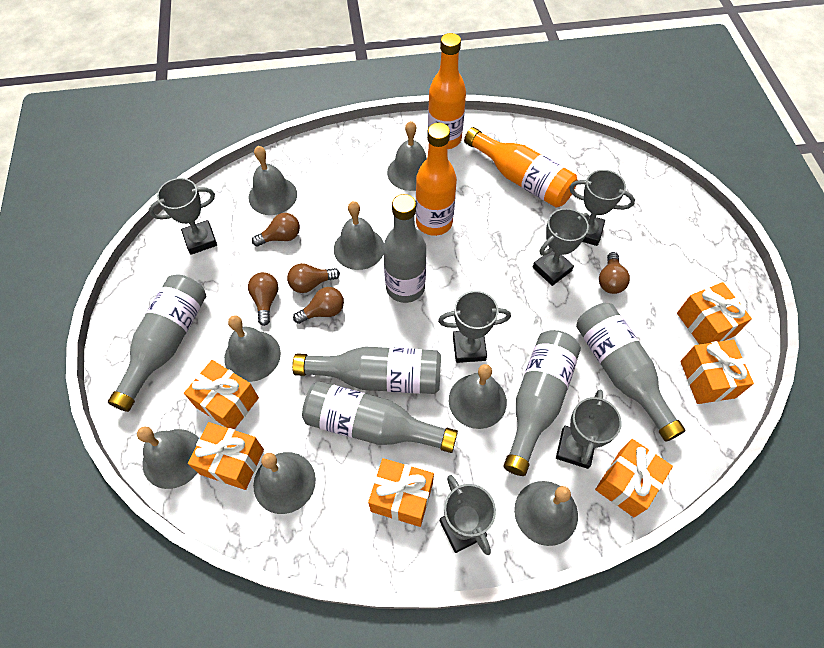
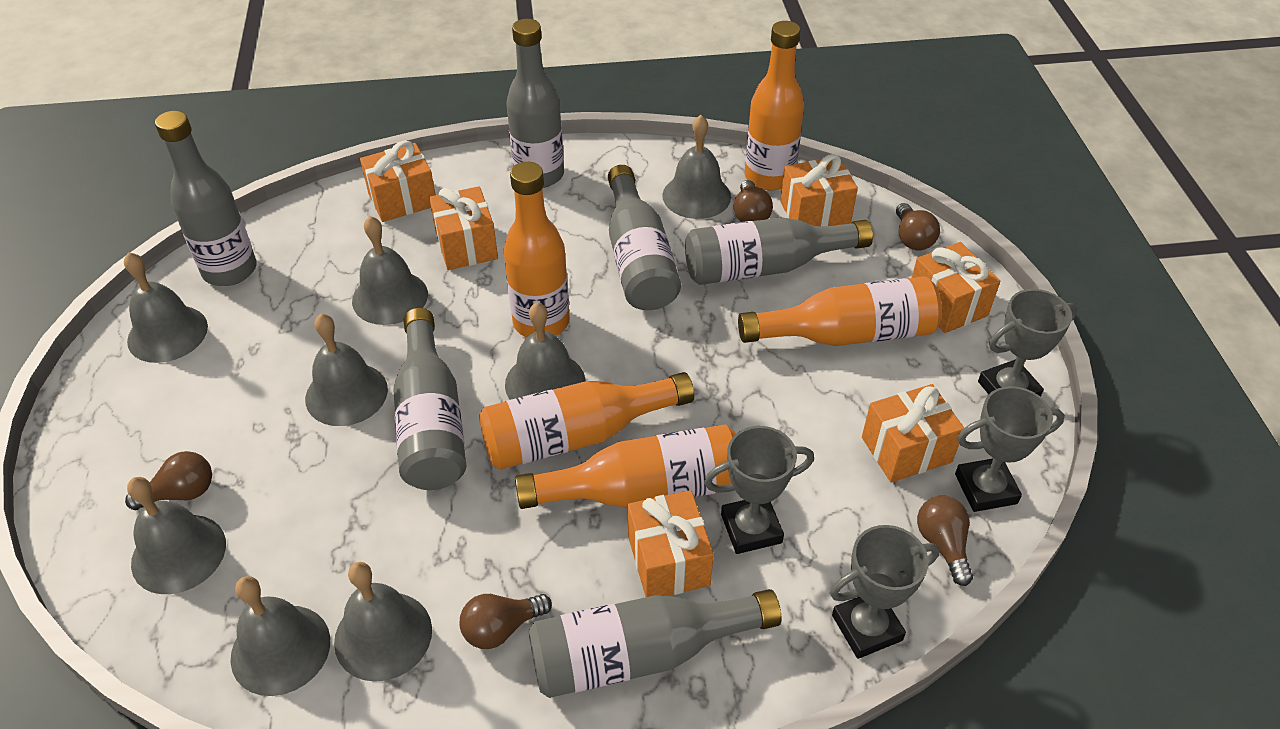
grey trophy: [149,178,217,255] [438,291,511,363] [440,475,496,555] [533,208,589,286] [556,390,622,469] [569,170,635,246] = 6 -> [704,426,814,554] [830,525,940,659] [955,386,1065,512] [978,289,1077,397] = 4
orange bottle: [416,123,457,236] [428,33,466,149] [464,127,577,207] = 3 -> [479,372,694,470] [504,162,570,338] [515,424,736,509] [738,276,942,346] [745,21,804,191] = 5

